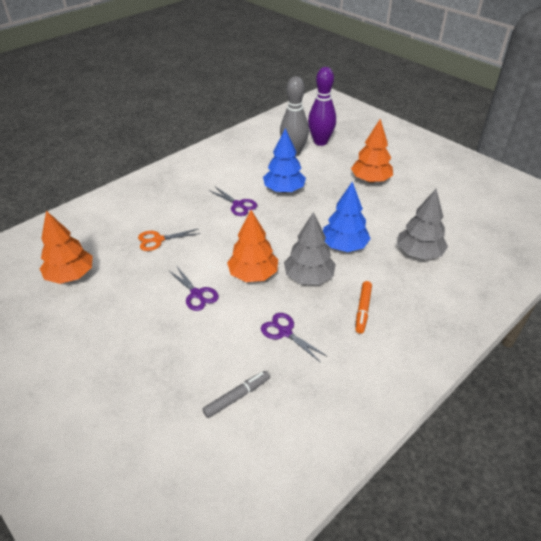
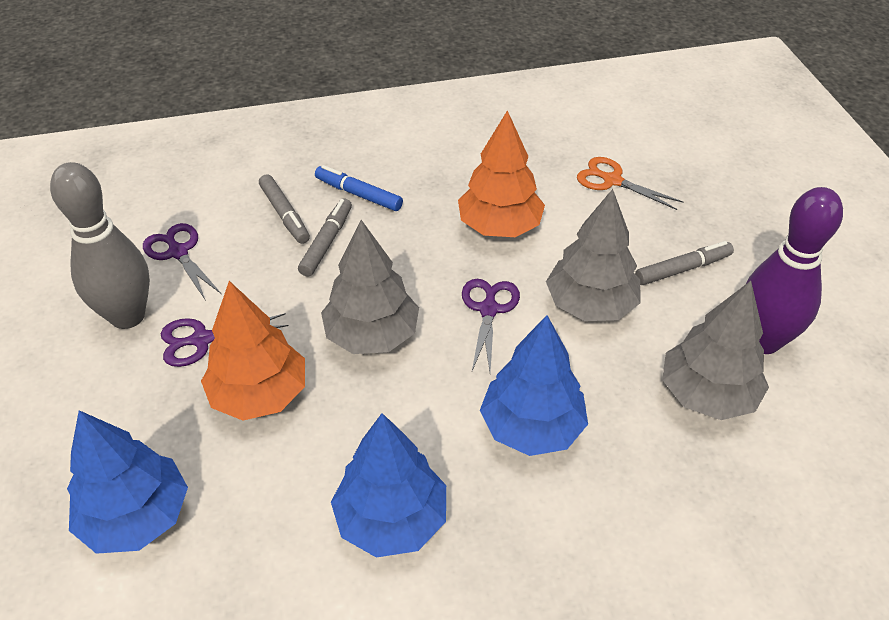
blue marker: none = 0 -> [315,165,403,211] = 1
blue tree: [263,128,306,193] [323,181,371,252] = 2 -> [67,410,188,554] [331,413,446,558] [480,315,588,456] = 3
grey marker: [202,371,269,418] = 1 -> [259,174,310,244] [298,198,352,277] [635,241,734,285] = 3
grey tree: [284,212,336,285] [397,189,448,260] = 2 -> [321,220,419,354] [546,189,641,321] [662,281,769,420] = 3
orange marker: [355,281,372,334] = 1 -> none = 0
orange tree: [40,211,93,284] [227,210,278,282] [351,119,393,183] = 3 -> [201,281,305,420] [458,110,545,237] = 2

